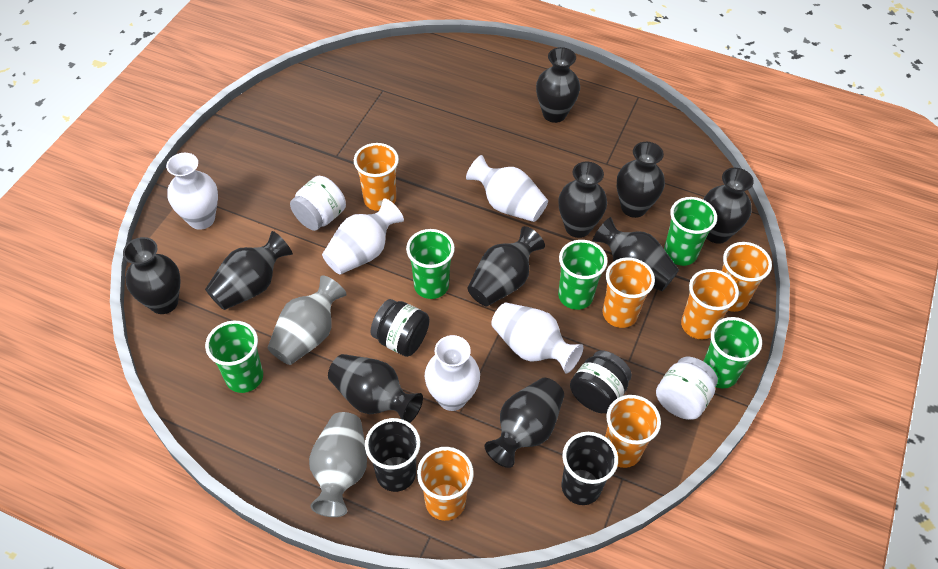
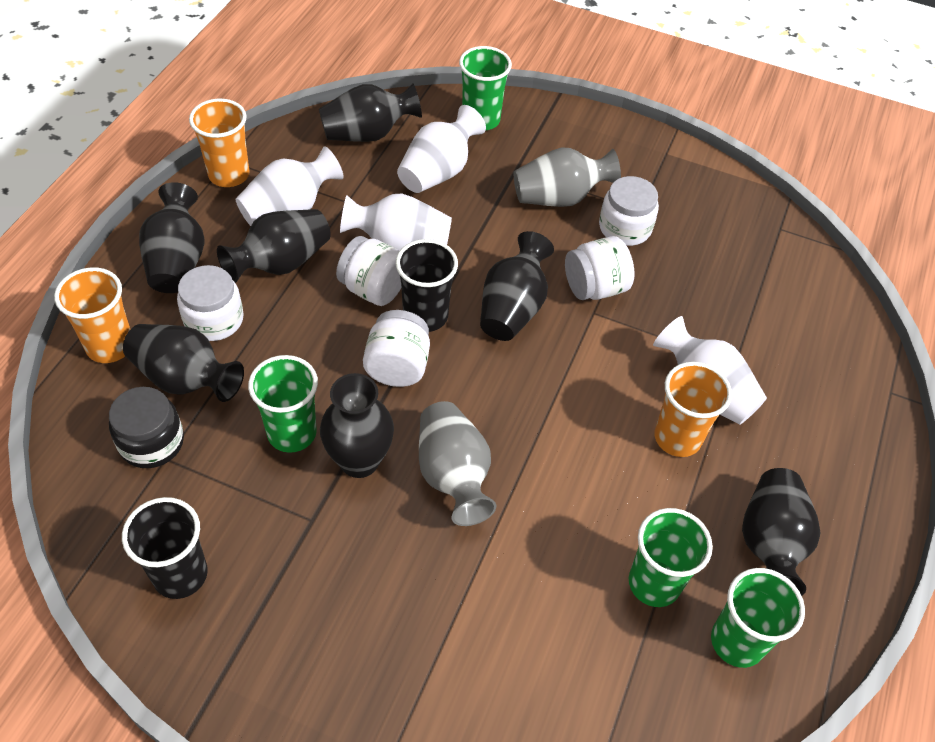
black jar: [371,299,430,357] [570,351,632,413] = 2 -> [109,387,184,468] = 1
black vase: [123,237,181,314] [205,231,293,310] [328,354,423,423] [468,226,545,306] [485,378,564,468] [536,47,580,123] [558,162,607,238] [592,217,679,291] [617,142,665,218] [703,168,754,244] = 10 -> [123,324,244,402] [139,182,205,293] [217,209,331,283] [319,83,422,142] [320,373,394,478] [480,231,554,341] [742,468,821,596] = 7
green cup: [205,321,263,393] [406,229,455,299] [558,240,608,310] [664,197,717,266] [703,317,762,388] = 5 -> [248,355,318,453] [459,46,512,130] [629,508,713,607] [711,568,805,668] = 4
orange cup: [354,143,399,211] [417,447,474,521] [602,257,655,328] [605,395,661,468] [681,269,739,339] [722,242,772,312] = 6 -> [54,267,130,363] [189,99,250,187] [654,362,732,457] = 3
white jar: [290,176,346,231] [656,357,718,420] = 2 -> [177,265,244,341] [336,236,402,306] [363,310,430,387] [565,236,634,300] [599,176,659,246] = 5
white vase: [166,153,218,230] [322,198,404,275] [425,335,480,411] [466,155,548,222] [491,303,583,373] = 5 -> [236,146,344,226] [340,194,452,251] [397,105,486,193] [653,316,767,425] = 4

